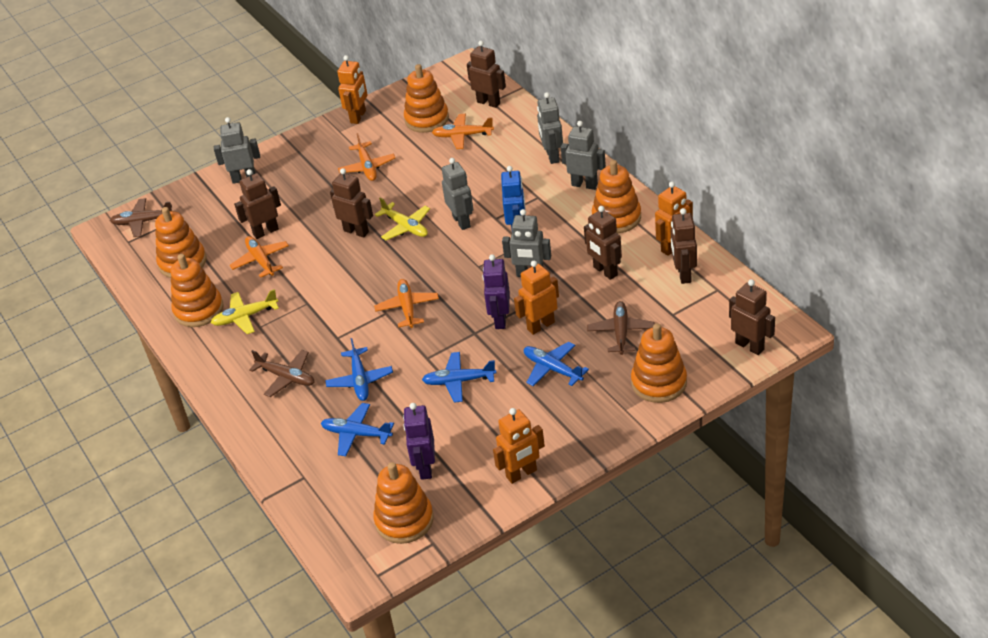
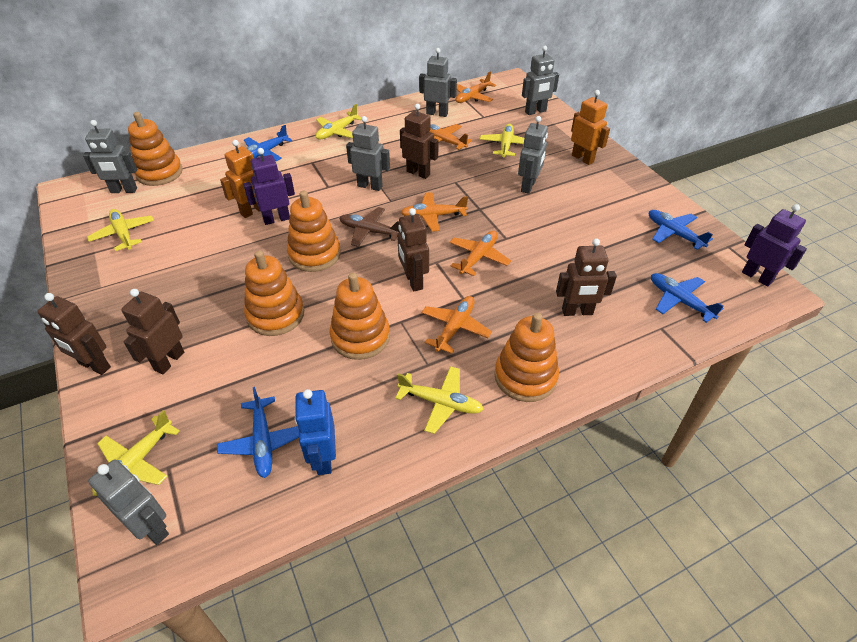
brown plane: [110,198,172,237] [249,350,315,397] [587,301,655,355] = 3 -> [339,207,399,247] = 1
brown robot: [234,169,281,239] [330,168,373,238] [467,41,506,108] [584,206,622,280] [671,208,697,284] [729,279,775,355] = 6 -> [37,293,111,375] [121,289,184,374] [397,208,429,292] [400,104,439,179] [556,238,617,316] = 5
grey robot: [214,117,260,184] [442,158,473,230] [502,209,551,277] [537,92,563,164] [561,121,606,190] = 5 -> [83,120,137,193] [88,459,169,545] [346,116,390,191] [419,48,457,117] [518,116,548,194] [522,46,559,115] = 6
orange plane: [230,236,289,278] [338,133,395,181] [374,279,439,328] [432,114,494,149] = 4 -> [400,192,468,231] [422,296,492,354] [429,124,472,150] [449,231,511,276] [456,71,496,103] = 5
orange robot: [337,55,368,124] [493,408,545,484] [514,261,559,335] [655,182,693,256] = 4 -> [220,140,260,218] [571,90,610,165] = 2
orange stacking toy: [155,207,206,278] [171,254,224,327] [373,462,434,544] [404,64,449,133] [592,160,641,233] [631,323,687,403] = 6 -> [128,112,183,186] [244,250,304,336] [287,191,341,272] [330,273,390,360] [494,313,559,402] = 5
yellow plane: [211,289,279,334] [375,197,430,240] = 2 -> [87,209,154,251] [92,410,180,496] [316,104,362,140] [395,366,484,434] [480,124,524,157] = 5

